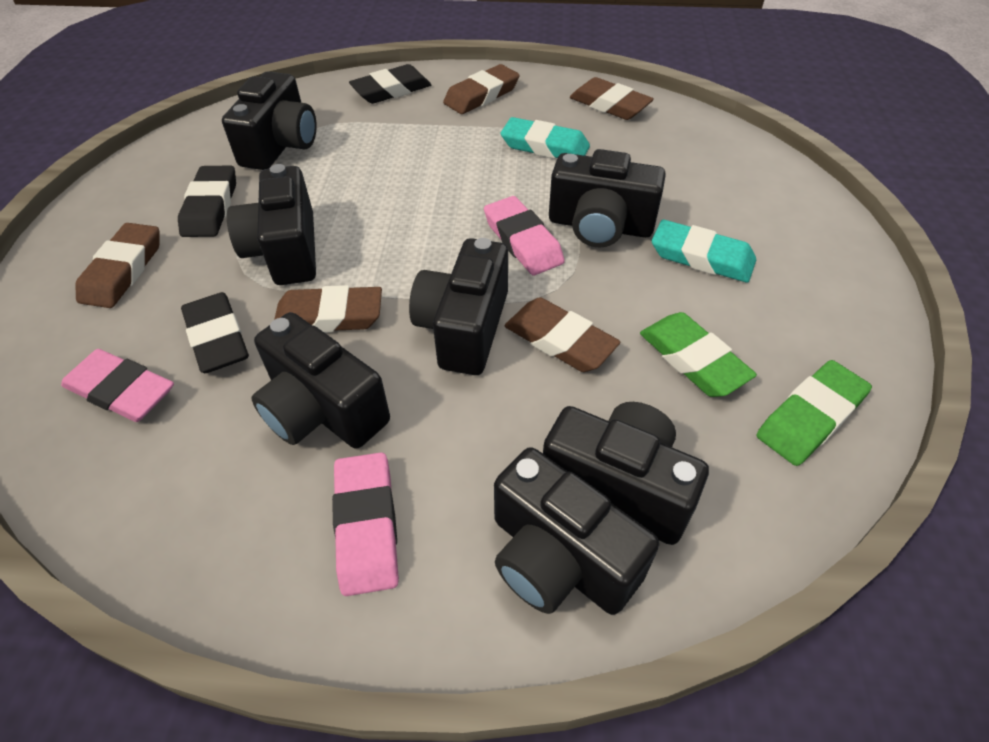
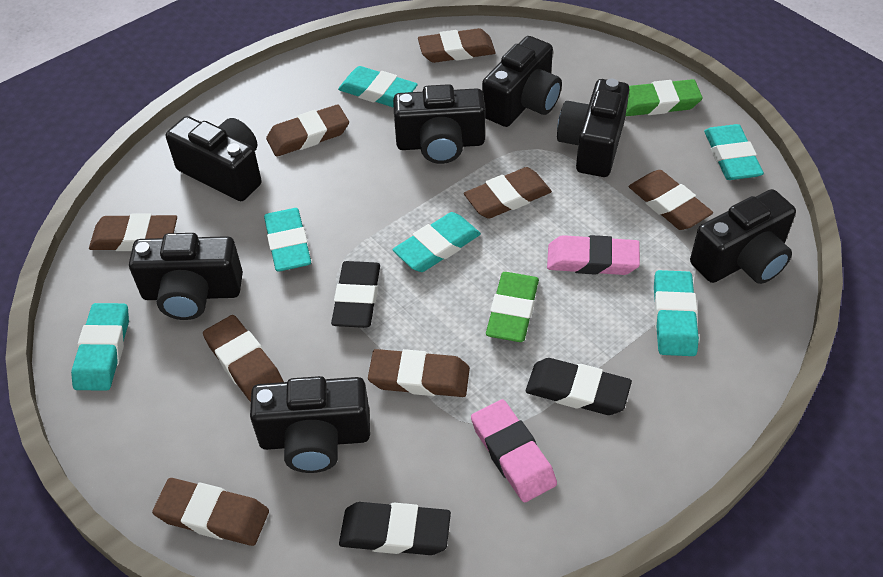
brown eraser: [75,223,159,308] [274,285,382,333] [443,64,520,114] [505,297,621,372] [570,77,654,120] = 5 -> [89,213,177,251] [152,478,269,546] [203,315,284,402] [266,104,349,157] [368,349,470,397] [418,28,496,63] [464,167,552,219] [629,170,713,230] = 8
pink eraser: [61,349,174,422] [332,452,399,596] [484,196,565,275] = 3 -> [471,399,557,502] [547,235,640,275] = 2
turquoise eraser: [501,117,590,159] [652,220,756,283] = 2 -> [71,303,129,391] [264,208,311,272] [338,66,418,108] [392,212,481,272] [654,270,699,356] [704,124,764,180] = 6

